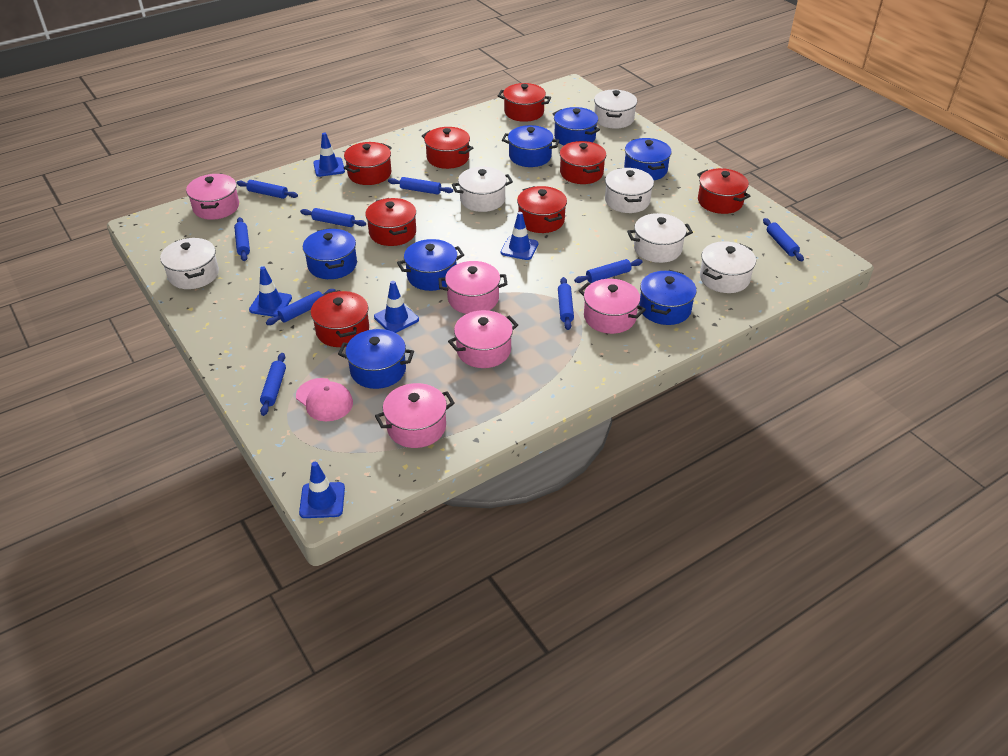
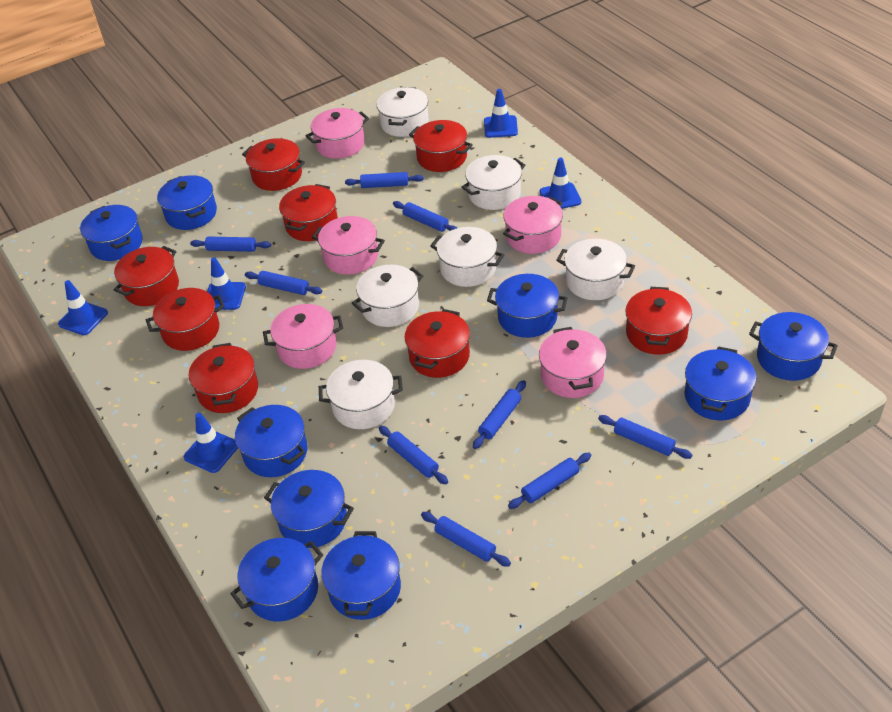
blue pot: [303,228,357,279] [338,329,414,389] [397,239,464,291] [502,125,559,167] [552,107,600,145] [624,138,672,180] [639,270,697,325] = 7 -> [80,205,143,261] [157,175,217,230] [230,538,323,621] [235,405,307,477] [264,470,354,548] [321,531,401,620] [487,274,568,338] [685,346,756,420] [749,312,838,381] = 9
pink cap: [296,378,353,421] = 1 -> none = 0

